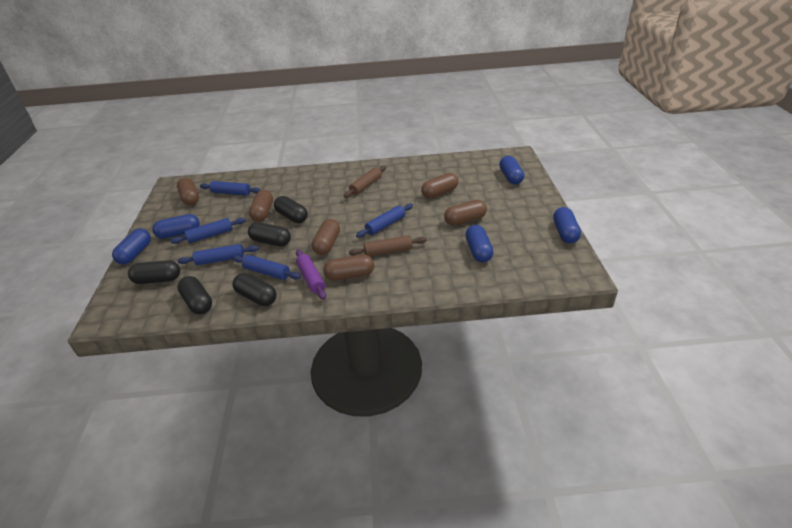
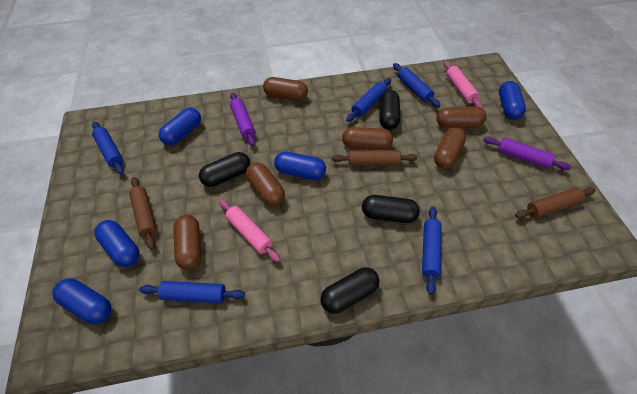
black capsule: [128,260,180,284] [177,276,212,314] [232,273,277,306] [248,222,291,247] [274,196,308,223] = 5 -> [199,152,250,187] [320,267,380,314] [362,195,420,223] [379,90,400,130] = 4
brown rolling pin: [343,166,386,198] [349,235,427,256] = 2 -> [129,177,157,250] [332,150,418,166] [515,187,595,218] = 3
pink rolling pin: none = 0 -> [219,199,280,262] [444,61,483,108] = 2
purple rolling pin: [296,249,326,300] = 1 -> [230,93,256,146] [483,136,571,170] = 2

